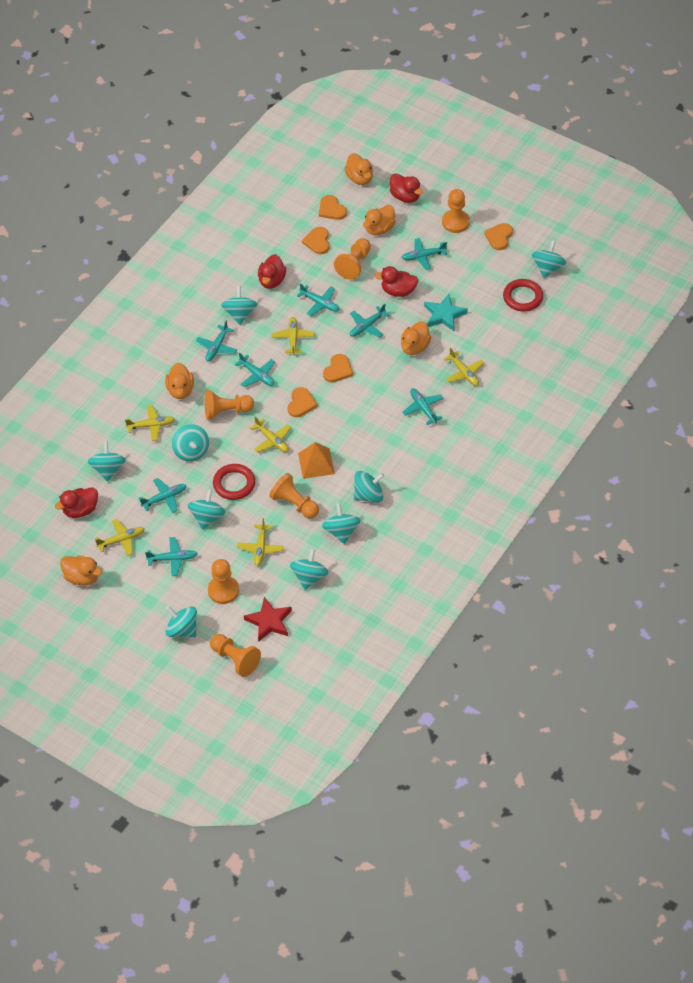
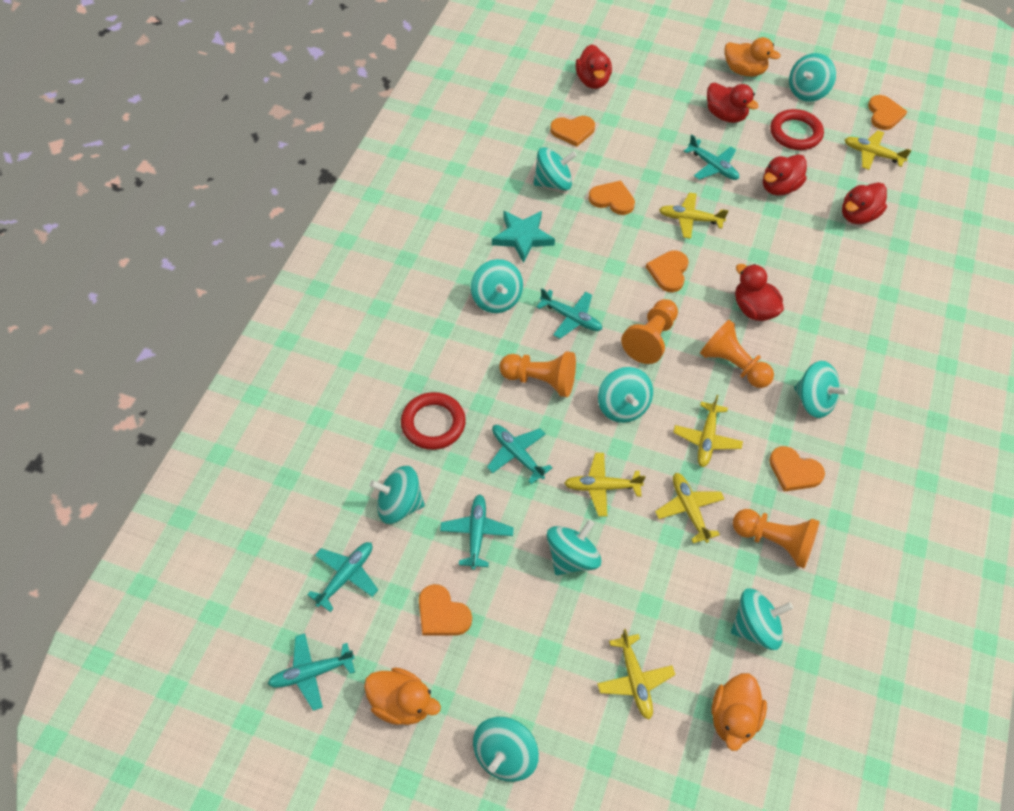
orange duck: [60,555,102,586] [165,363,194,399] [344,153,373,185] [363,205,396,235] [401,321,431,355] = 5 -> [364,667,441,725] [712,673,767,751] [725,37,780,77] = 3
orange heart: [288,387,318,417] [302,227,330,254] [319,195,347,220] [323,354,353,383] [484,223,513,250] = 5 -> [419,584,472,636] [550,116,595,147] [588,181,635,215] [646,250,689,292] [769,446,825,492] [868,95,908,130] = 6
orange pawn: [204,390,254,420] [208,559,239,604] [210,634,261,677] [269,473,319,518] [334,238,371,280] [442,189,470,233] = 6 -> [499,351,576,397] [621,299,678,364] [700,320,774,388] [733,509,820,568] = 4
orange pyramid: [298,442,335,479] = 1 -> none = 0
red duck: [55,487,98,518] [258,254,286,289] [375,266,418,297] [390,174,423,203] = 4 -> [575,44,612,89] [707,83,758,123] [735,264,784,321] [763,154,807,196] [842,182,887,224] = 5
red star: [244,597,292,642] = 1 -> none = 0
turquoise plane: [139,478,187,513] [145,537,197,576] [196,320,237,362] [235,352,275,387] [297,284,339,316] [350,304,390,338] [402,238,447,270] [403,388,443,425] = 8 -> [268,633,355,711] [307,542,378,612] [440,494,514,570] [487,425,552,484] [536,288,602,339] [684,135,739,180] = 6

